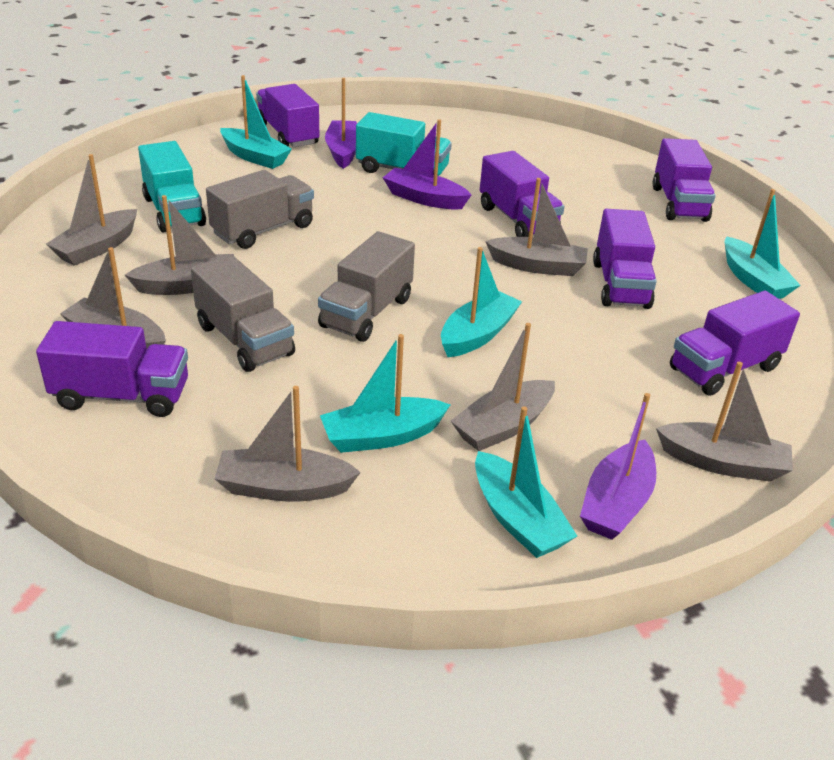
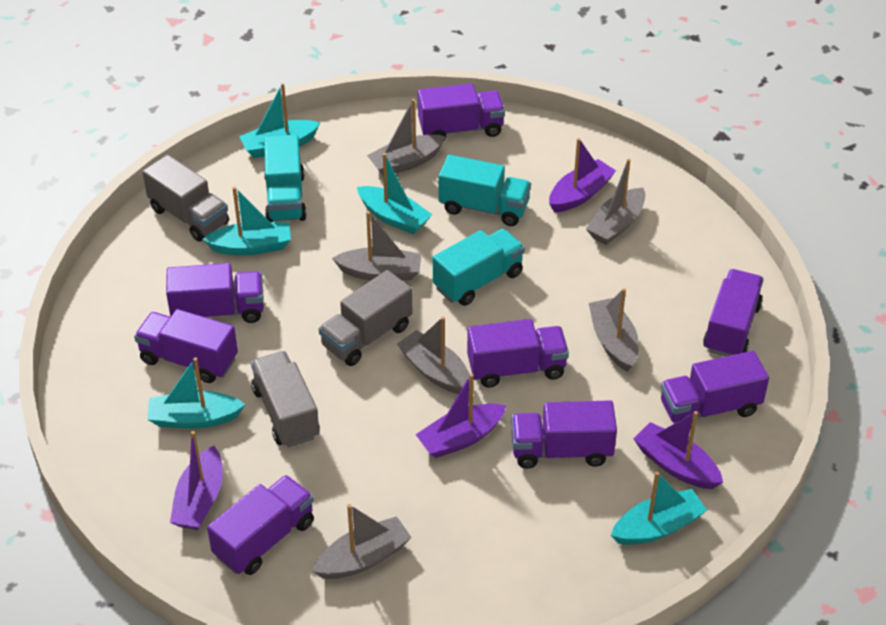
grey boat: [46,154,137,266] [60,247,166,349] [125,195,234,295] [215,386,361,502] [451,323,555,451] [485,178,588,276] [656,362,793,482] = 7 -> [313,504,412,579] [332,211,422,281] [367,99,446,175] [397,317,470,394] [586,159,645,245] [589,288,639,372] = 6
purple boat: [325,78,357,169] [383,119,471,210] [580,393,656,540] = 3 -> [170,431,223,530] [415,373,506,458] [549,138,616,213] [634,411,723,489] = 4
purple truck: [36,321,188,417] [256,84,319,147] [480,151,564,237] [593,209,657,309] [653,138,716,222] [670,291,800,396] = 6 -> [134,309,238,383] [166,263,264,323] [207,475,314,575] [418,83,505,140] [467,319,569,388] [511,400,617,469] [661,351,769,429] [703,269,764,356] = 8
turquoise truck: [138,141,206,233] [356,112,452,176] = 2 -> [264,135,307,222] [433,229,525,306] [438,155,531,226] = 3

